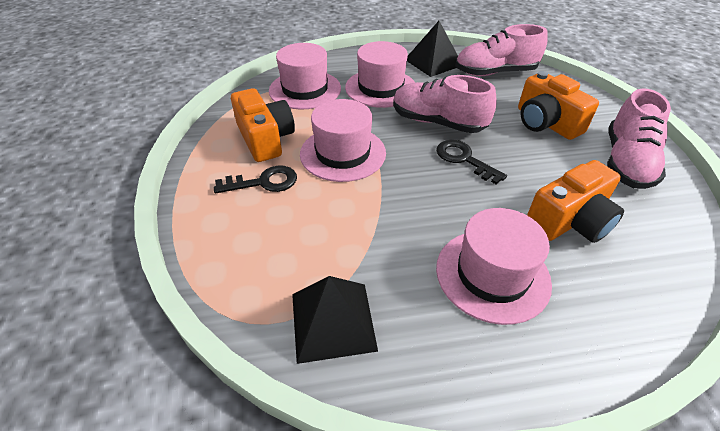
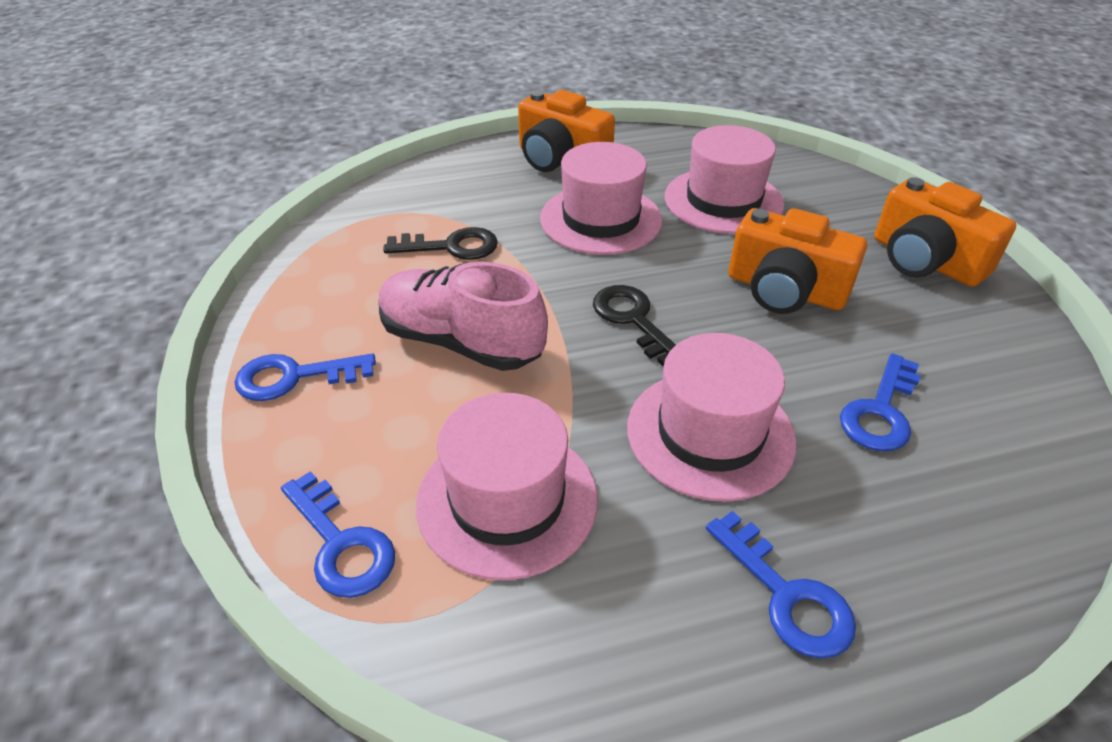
black pyramid: [292,276,378,364] [407,21,458,77] = 2 -> none = 0
blue key: none = 0 -> [234,353,376,401] [281,471,395,598] [706,511,856,659] [840,353,921,451] = 4
pink shoe: [393,75,497,133] [455,24,548,76] [607,88,671,189] = 3 -> [379,262,548,371] = 1

